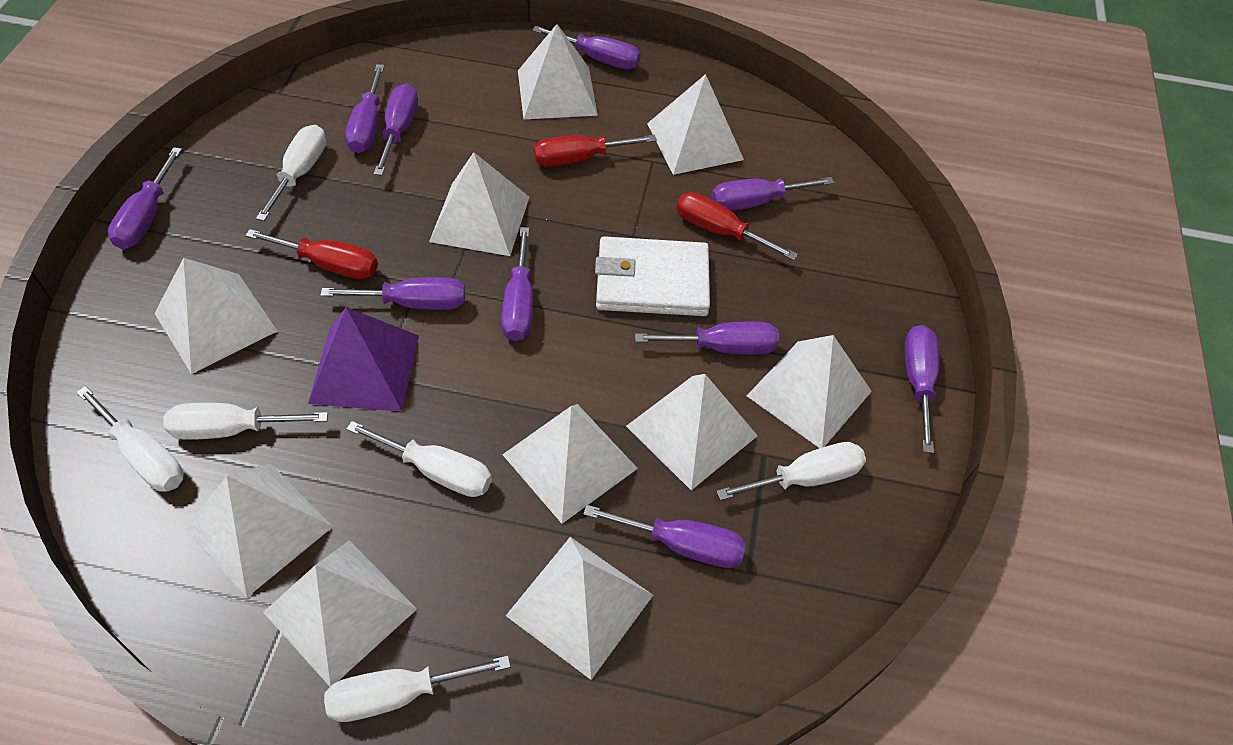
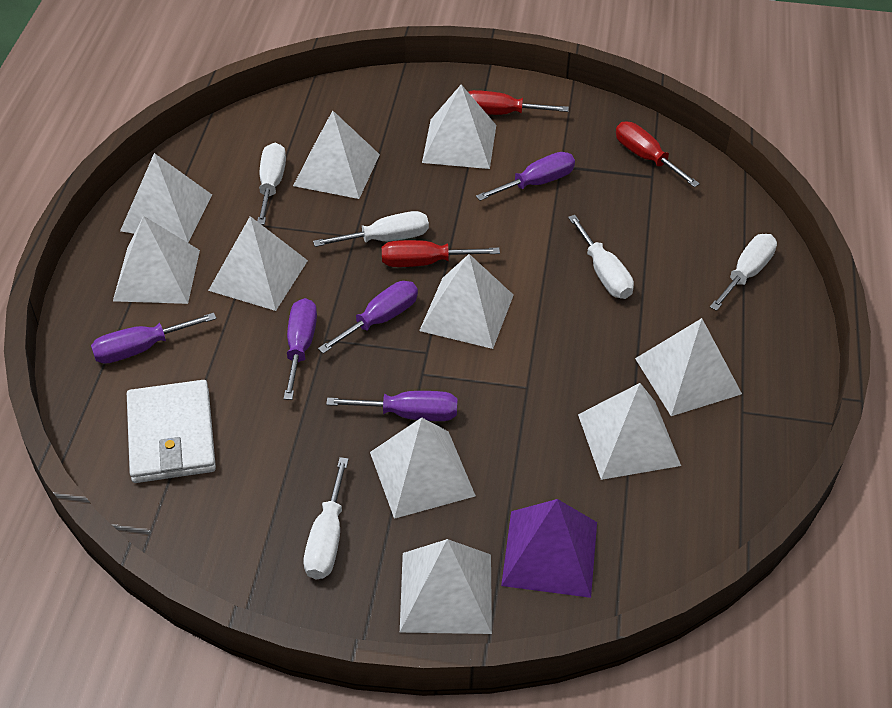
purple screwdriver: [108,147,182,249] [321,277,465,310] [345,64,384,153] [374,84,418,176] [501,227,533,341] [532,26,641,70] [583,505,746,568] [635,322,779,355] [711,177,834,211] [904,325,939,453] = 10 -> [91,313,217,364] [284,298,317,400] [318,281,418,354] [326,391,458,421] [476,152,575,201] = 5
white screwdriver: [76,386,184,492] [163,403,328,440] [256,125,326,221] [324,655,511,722] [346,421,492,497] [716,442,866,500] = 6 -> [257,143,286,225] [303,457,349,579] [313,211,429,247] [568,215,634,299] [710,234,777,311] = 5

